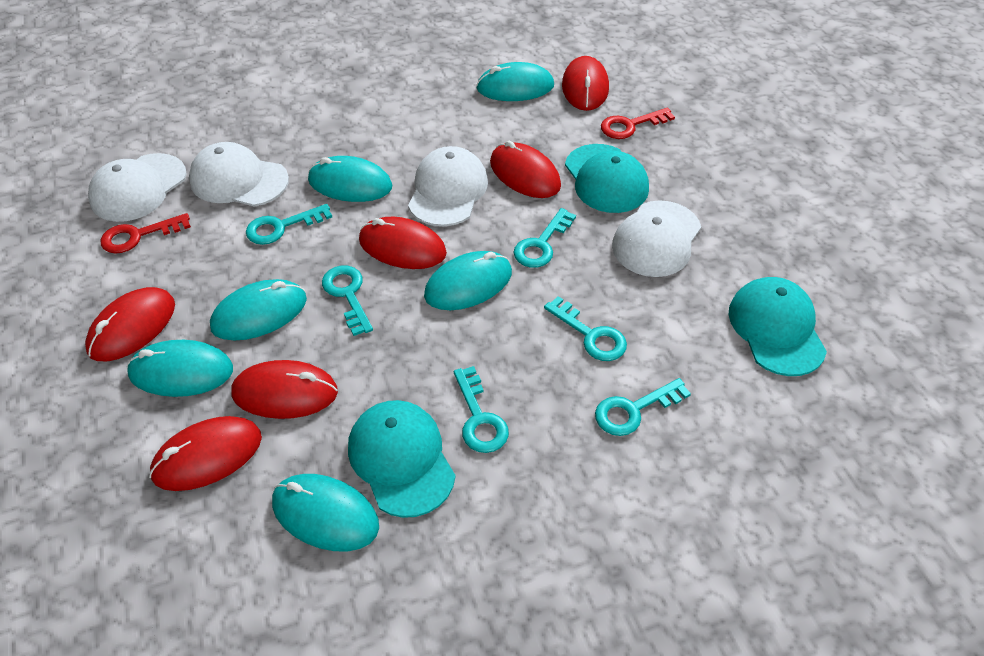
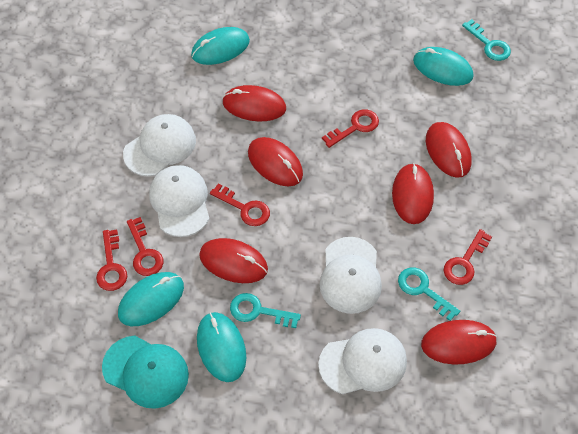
red key: [101,213,191,254] [601,107,675,139] = 2 -> [96,229,127,291] [127,217,163,276] [210,184,270,226] [322,109,379,148] [443,229,492,285] = 5
turquoise cap: [348,400,456,518] [565,144,649,213] [729,277,827,376] = 3 -> [102,336,189,409] = 1
turquoise key: [246,204,332,245] [322,265,373,336] [454,366,509,453] [513,208,576,268] [544,296,627,361] [595,378,691,436] = 6 -> [230,293,301,328] [398,267,460,321] [462,19,511,61] = 3
turquoise mouse: [127,340,233,397] [210,279,307,341] [272,474,379,551] [308,156,392,202] [424,251,512,310] [476,62,554,101] = 6 -> [118,272,184,326] [191,27,250,65] [197,312,246,382] [413,47,473,86] = 4

